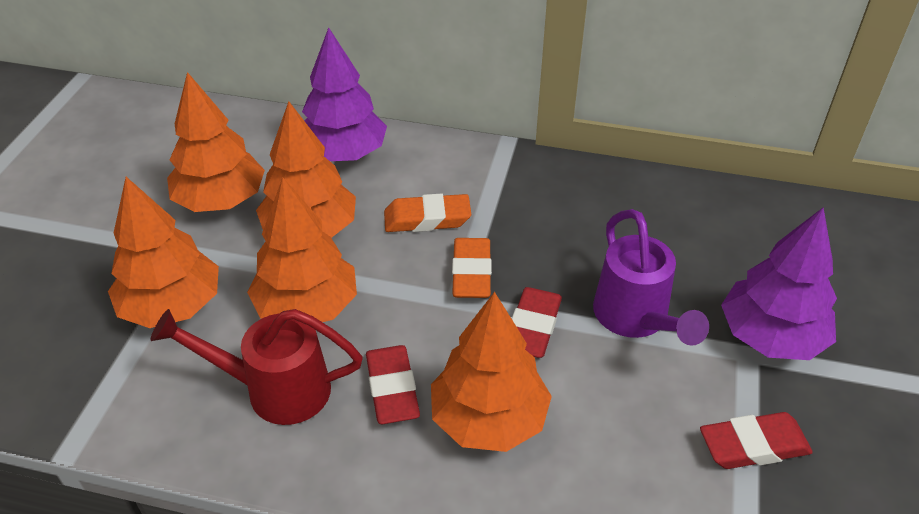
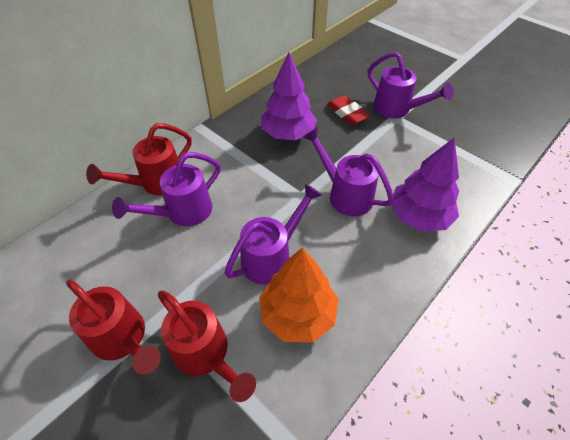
orange eraser: [384,194,471,232] [452,238,492,298] = 2 -> none = 0
orange tree: [108,177,219,328] [167,72,265,212] [247,177,357,322] [256,101,356,238] [431,292,552,452] = 5 -> [259,247,339,343] = 1
purple watering can: [593,209,709,346] = 1 -> [112,152,221,226] [224,183,322,285] [303,127,394,216] [368,52,454,118] = 4
red eraser: [366,345,420,424] [512,287,562,358] [700,412,813,469] = 3 -> [327,95,370,125] = 1
red watering can: [150,309,363,425] = 1 -> [66,280,161,375] [86,123,192,196] [158,290,256,402] = 3

